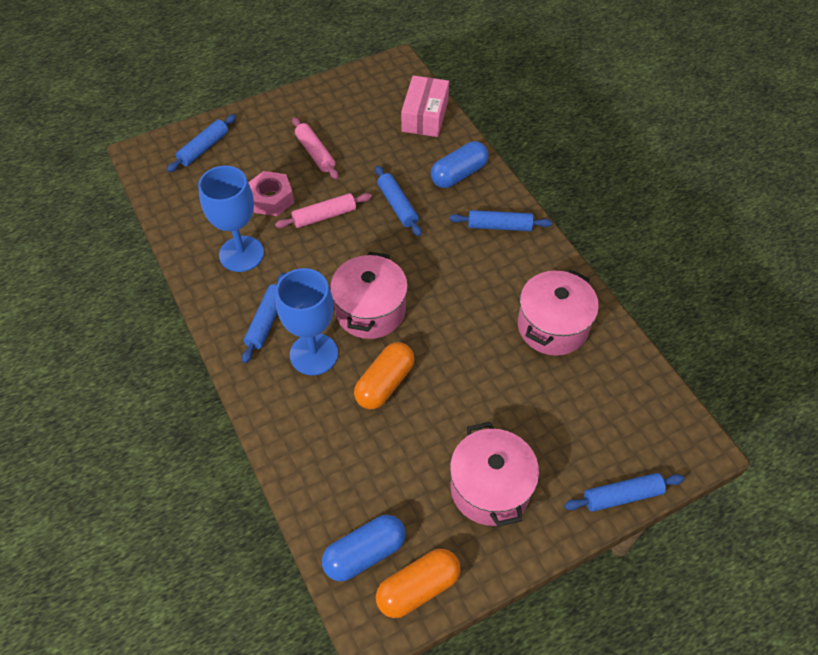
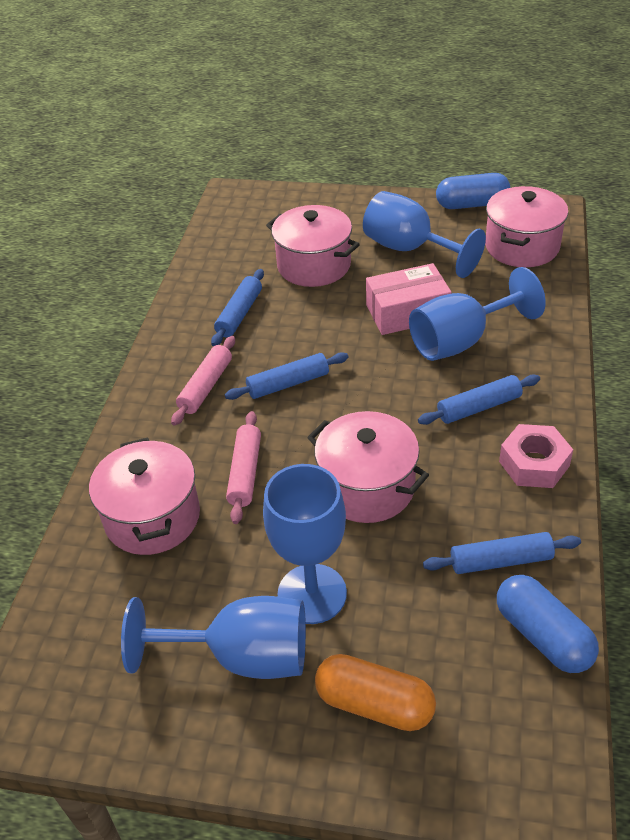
blue goblet: [198,166,264,272] [276,268,338,375] = 2 -> [121,596,306,679] [263,464,347,624] [363,191,486,278] [409,267,546,361] = 4
blue rolling pin: [167,114,236,172] [242,272,286,363] [375,166,422,236] [449,210,552,231] [564,473,685,512] = 5 -> [211,269,264,346] [225,352,349,400] [418,374,540,425] [423,532,581,574] = 4
orange capsule: [354,342,415,409] [376,549,461,618] = 2 -> [315,654,436,731] = 1
pink pot: [330,252,408,339] [450,422,539,527] [518,269,599,356] = 3 -> [89,437,200,555] [266,205,360,287] [307,411,429,523] [485,186,568,267] = 4

